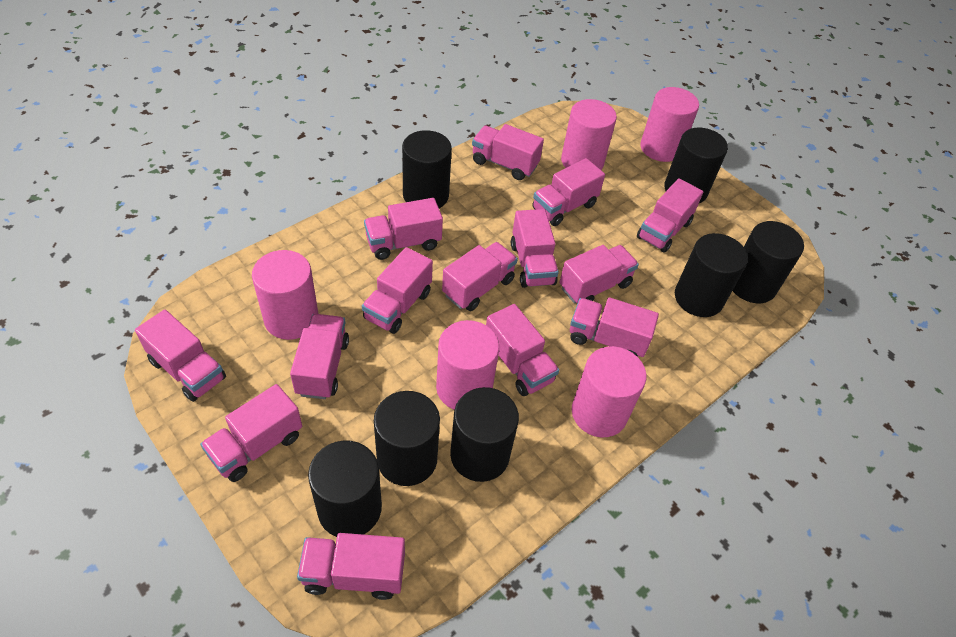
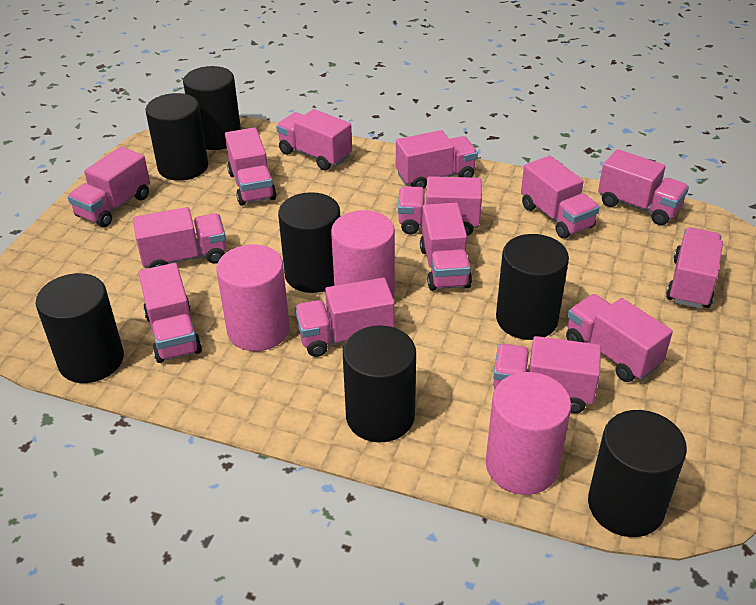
pink cylinder: [252,250,319,340] [436,320,499,410] [561,99,617,170] [572,346,646,438] [640,87,699,162] = 5 -> [216,244,290,351] [331,210,395,297] [486,372,571,495] = 3

